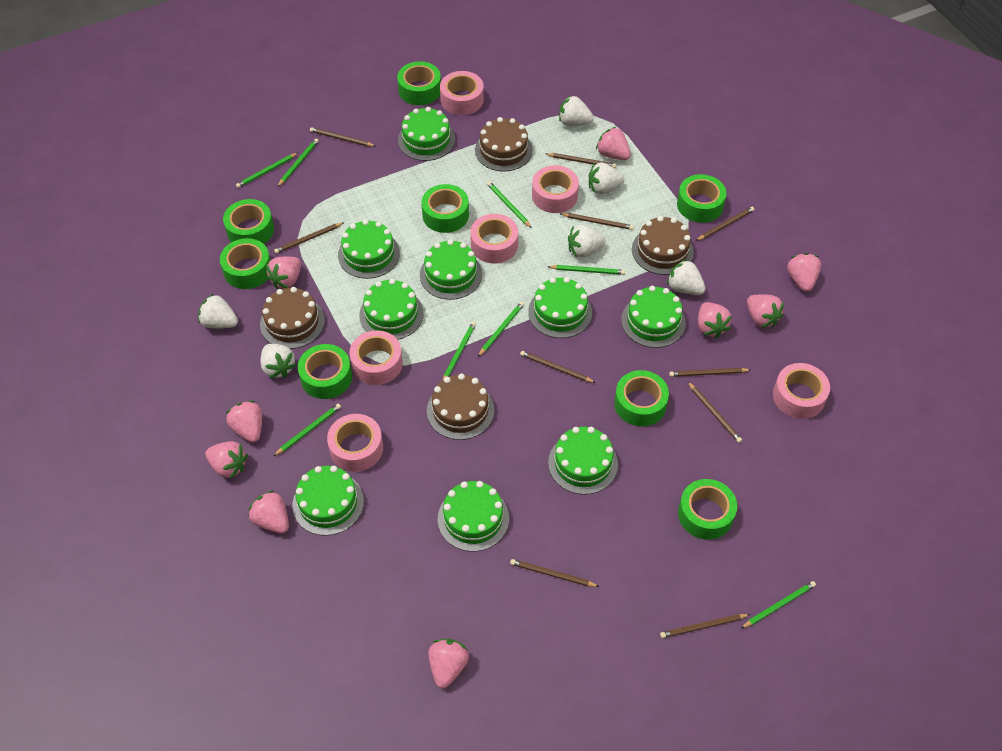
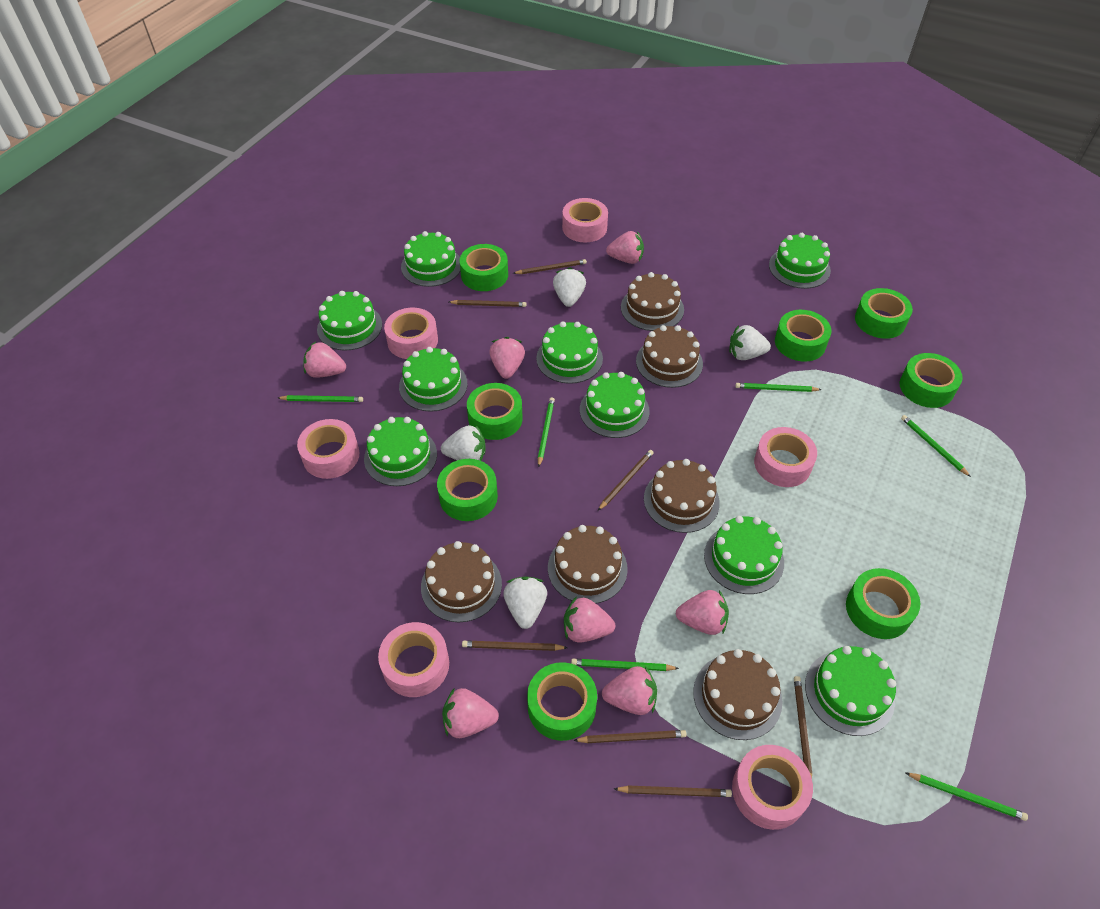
brown cake: [260,287,325,349] [427,373,494,440] [475,117,533,172] [632,216,694,275] = 4 -> [421,541,502,622] [548,525,628,604] [621,272,684,331] [636,325,703,388] [644,459,720,533] [693,649,783,740] = 6
brown pencil: [274,222,344,254] [310,127,375,147] [510,559,600,587] [520,351,596,383] [546,153,616,168] [559,213,634,230] [660,614,751,638] [669,368,751,377] [687,381,742,443] [696,207,755,241] = 10 -> [449,300,526,307] [462,641,568,651] [513,259,587,274] [573,730,687,743] [598,450,654,511] [614,786,732,797] [794,676,812,778] = 7
green pencil: [236,153,298,188] [274,404,341,456] [277,138,319,187] [443,321,476,379] [478,301,524,357] [487,181,532,228] [547,265,625,275] [741,581,816,629] = 8 -> [278,395,363,402] [538,397,555,467] [571,659,679,671] [735,383,822,392] [901,415,971,477] [906,773,1028,821] = 6
pink strawberry: [205,441,248,479] [226,400,262,443] [248,490,289,534] [266,257,301,289] [428,639,469,688] [596,127,631,160] [698,302,732,338] [747,294,784,328] [787,253,821,292] = 9 -> [303,341,346,378] [442,688,499,738] [489,337,525,379] [564,596,615,643] [602,666,657,715] [606,231,644,264] [676,590,729,635] = 7
white strawberry: [198,294,238,329] [260,344,296,378] [559,96,594,126] [568,225,605,257] [589,163,625,194] [667,259,706,295] = 6 -> [441,425,486,461] [503,576,547,629] [553,268,586,307] [729,325,771,360] = 4

